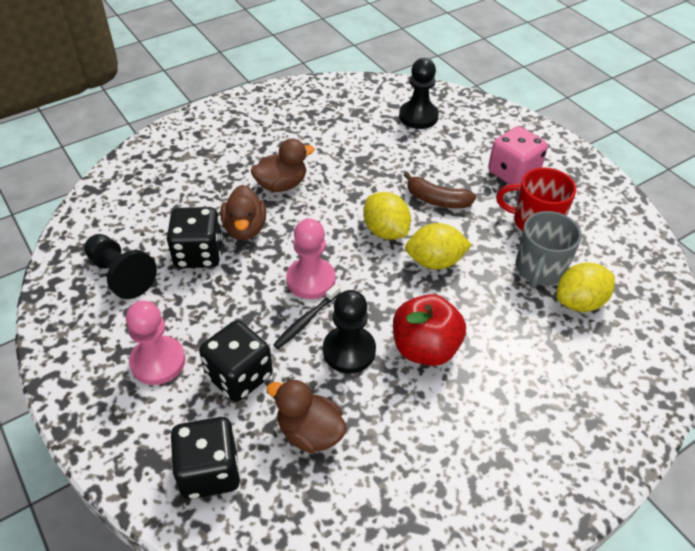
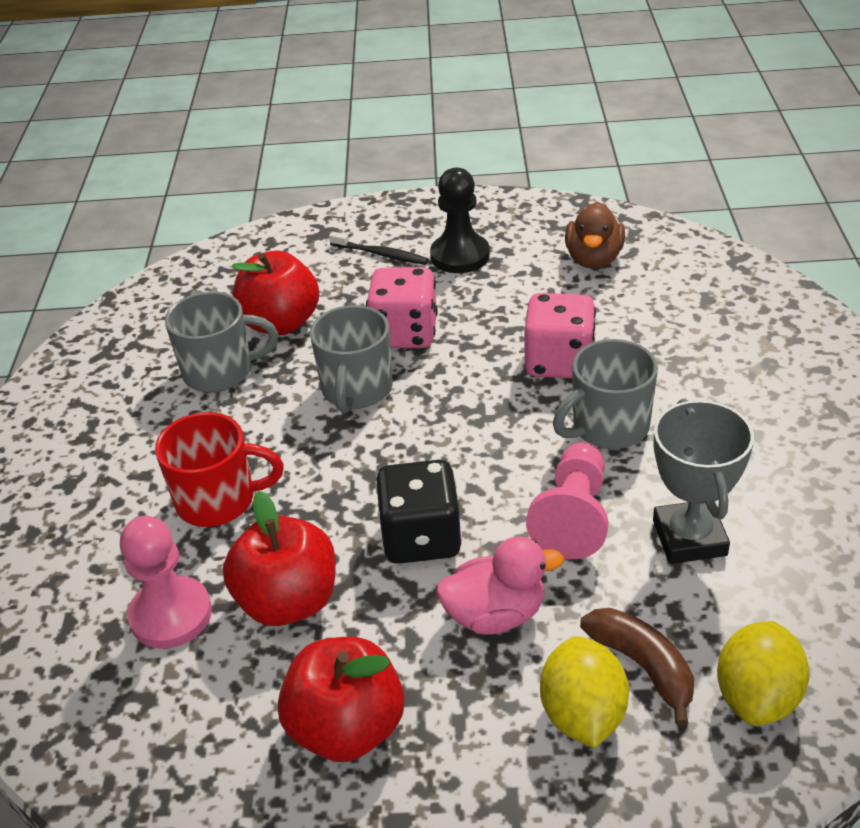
black dice: [166,207,222,268] [171,417,241,499] [199,320,273,402] = 3 -> [375,460,462,564] = 1
black pawn: [84,234,157,299] [323,290,376,373] [399,58,439,129] = 3 -> [430,168,490,273] = 1
brown duck: [220,185,266,240] [251,138,315,192] [267,379,347,453] = 3 -> [565,202,625,269] = 1
grey mug: [516,211,582,289] = 1 -> [165,292,278,392] [310,305,393,413] [553,339,658,449] = 3
grey trophy: none = 0 -> [653,398,754,564] = 1
pink dice: [488,126,548,185] = 1 -> [366,267,438,348] [524,293,596,378] = 2
pink duck: none = 0 -> [436,536,564,635] = 1
red apple: [393,294,466,366] = 1 -> [223,491,336,626] [232,251,319,335] [278,637,404,762] = 3
yellow lemon: [363,192,411,240] [405,223,472,270] [556,263,615,312] = 3 -> [540,636,629,748] [717,621,810,726] = 2

